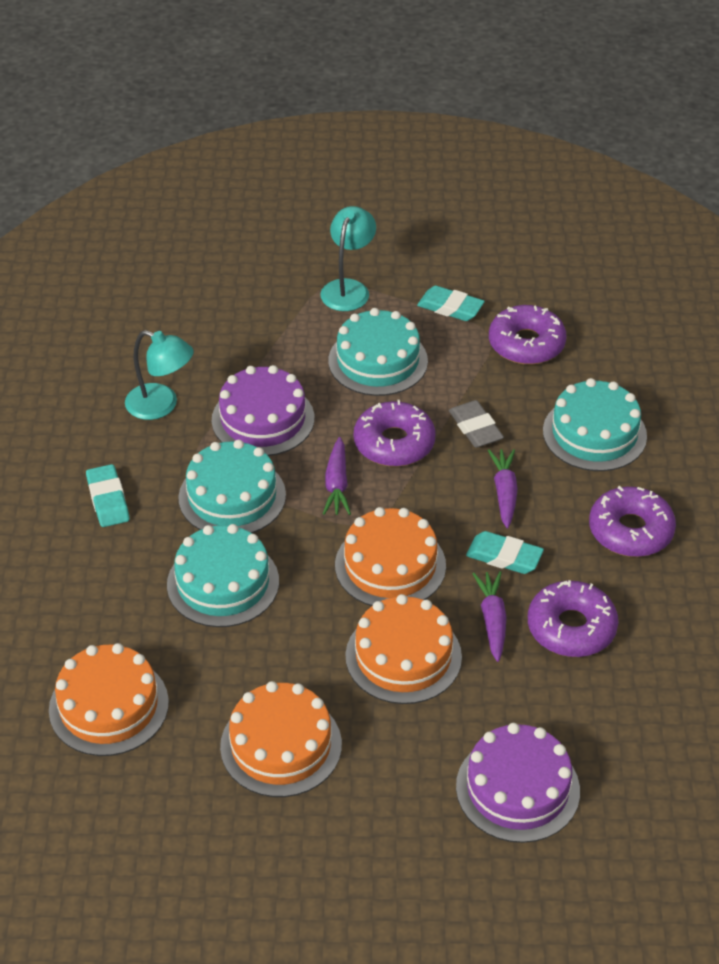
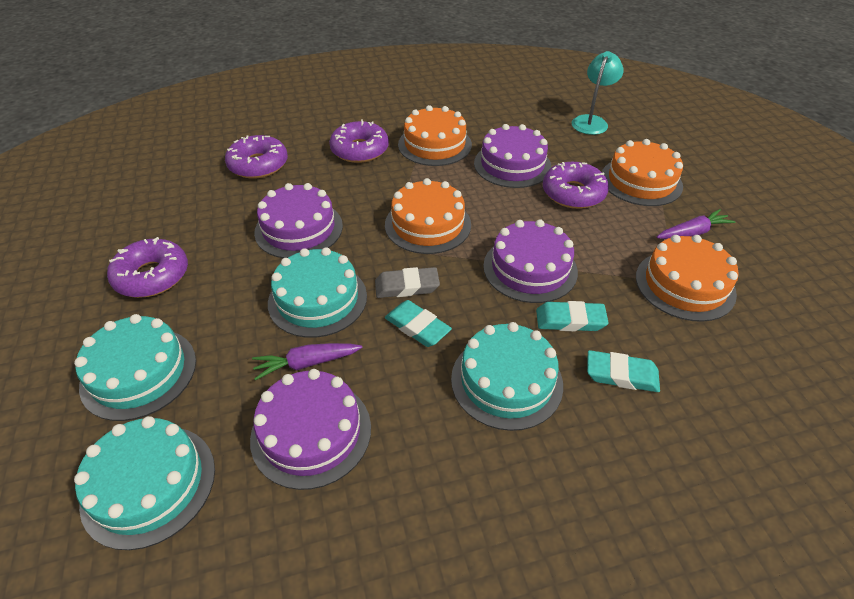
purple cake: [212,365,314,456] [456,723,580,843] = 2 -> [250,369,371,490] [254,183,343,258] [474,124,551,188] [483,219,578,303] = 4
purple carrot: [323,437,351,515] [473,571,507,662] [488,449,518,528] = 3 -> [252,343,363,380] [657,209,736,239] = 2
turquoise lamp: [125,330,194,420] [320,206,376,311] = 2 -> [572,51,624,135] = 1

